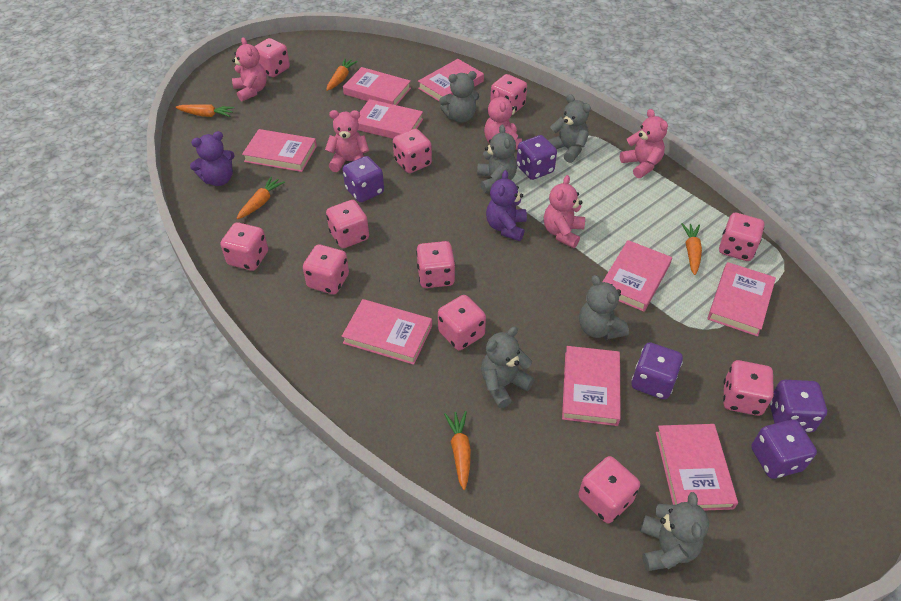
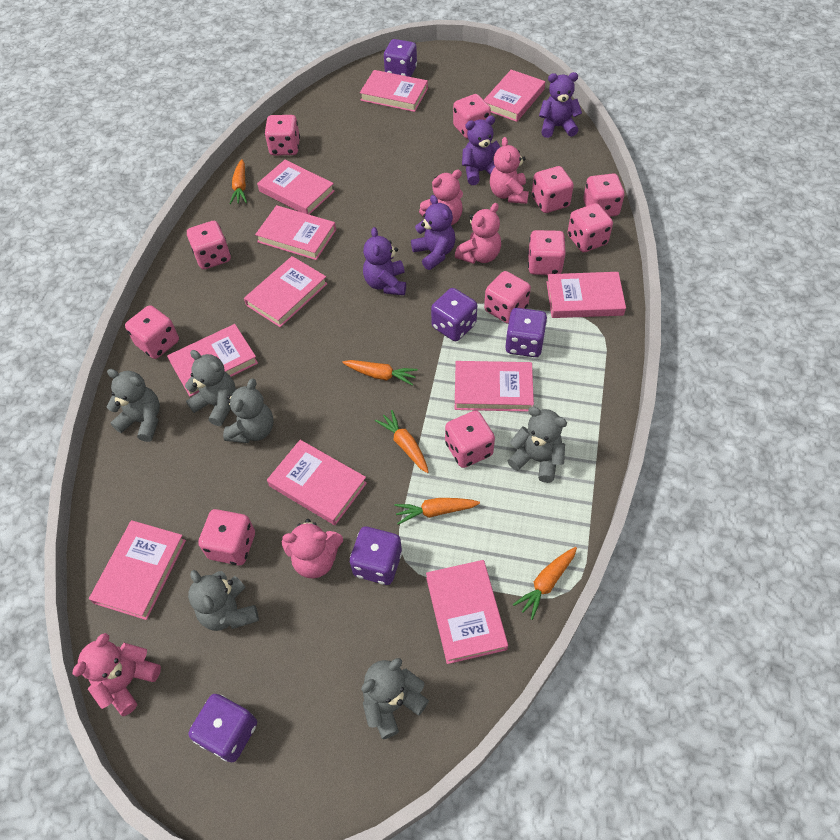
pink book: [242,129,317,172] [342,299,432,365] [343,67,411,105] [358,99,423,139] [418,59,484,101] [562,346,621,426] [602,240,672,312] [656,424,738,511] [707,262,776,337] = 9 -> [89,520,186,620] [167,324,258,397] [244,256,328,327] [255,205,336,260] [257,160,335,215] [267,440,367,525] [360,70,428,112] [426,560,508,664] [455,361,534,412] [484,70,545,122] [547,272,626,318] = 11
purple teddy bear: [190,131,235,186] [486,170,527,241] = 2 -> [363,227,406,295] [411,195,455,270] [462,116,500,185] [539,72,582,138] = 4

